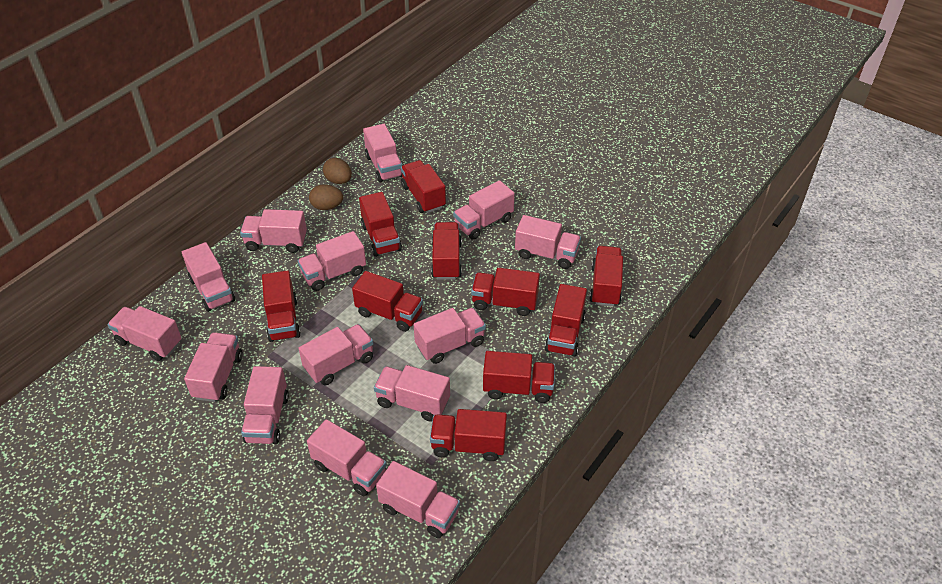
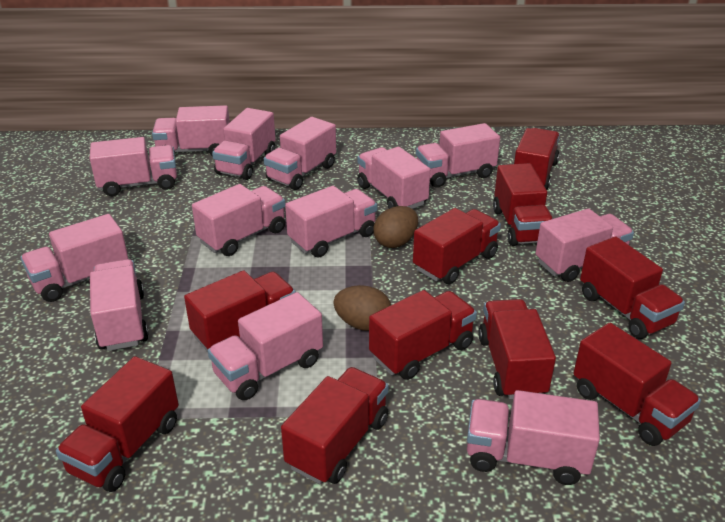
pink truck: [107,306,182,361] [182,242,235,312] [184,332,243,402] [240,209,307,253] [241,366,289,444] [298,231,366,291] [299,324,373,386] [307,419,387,496] [363,124,402,182] [374,365,450,422] [376,461,460,538] [413,308,486,364] [453,180,515,240] [515,215,581,269] = 14 -> [21,214,129,302] [89,137,177,196] [90,259,149,351] [152,105,230,156] [192,184,285,256] [208,292,323,400] [212,108,276,180] [264,117,336,190] [285,186,377,258] [357,147,430,209] [416,123,500,188] [467,390,600,485] [536,208,634,282] = 13

